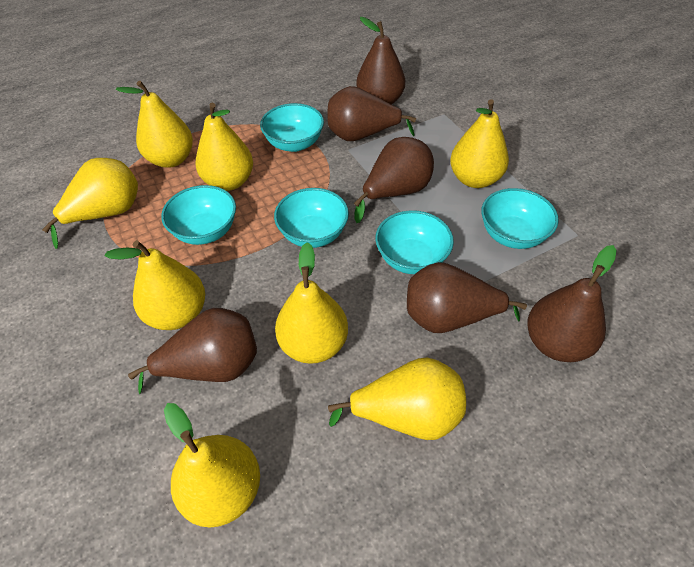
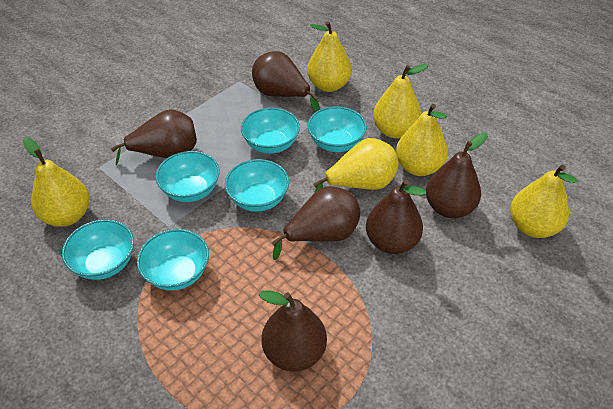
turquoise bowl: [161,185,236,245] [260,103,324,152] [274,188,349,248] [375,210,454,274] [481,188,559,249] = 5 -> [62,219,134,280] [137,229,209,291] [156,151,220,202] [225,159,289,212] [241,107,300,154] [308,106,367,152] = 6
yellow pear: [42,158,138,249] [105,240,205,330] [116,81,193,168] [164,403,260,527] [195,103,253,191] [275,242,348,364] [328,357,466,440] [450,99,509,188] = 8 -> [23,138,90,227] [307,21,352,92] [313,138,399,193] [373,64,429,139] [396,104,448,176] [510,165,578,238] = 6

